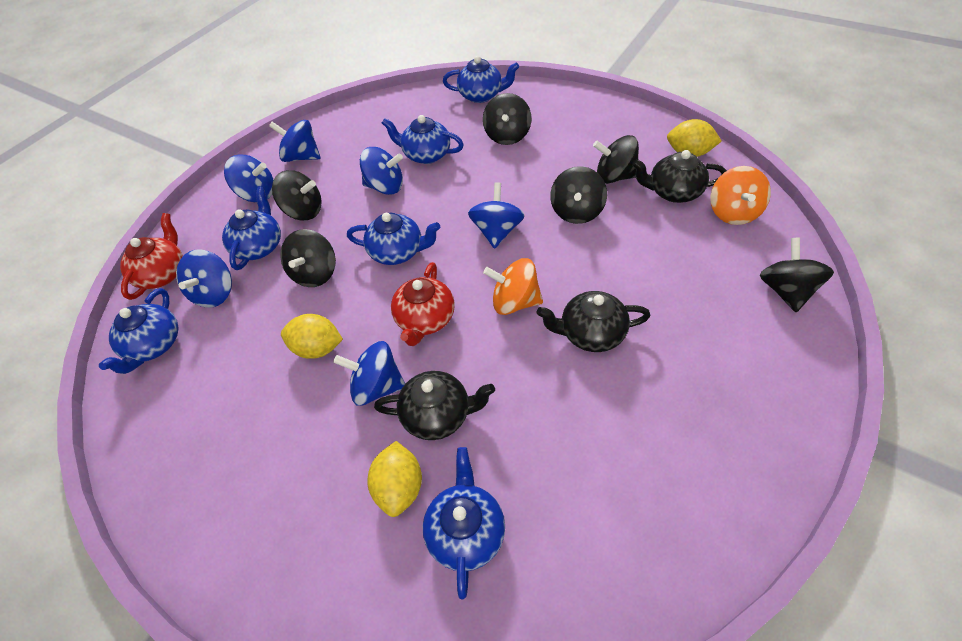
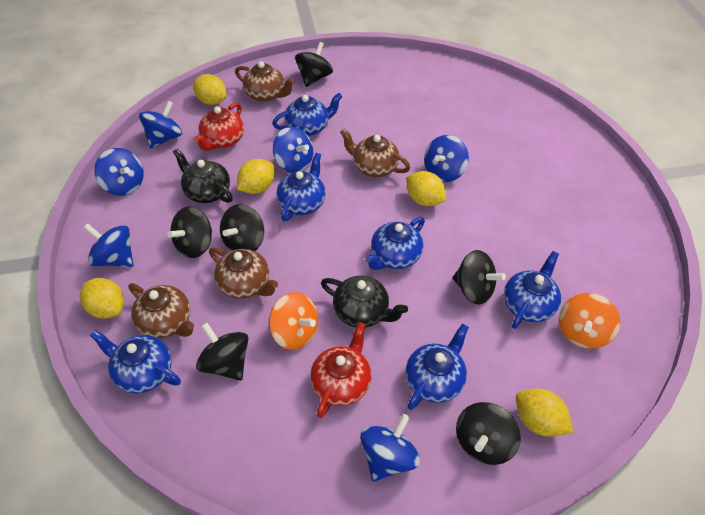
black teapot: [374,371,495,440] [537,291,651,352] [632,150,727,203] = 3 -> [173,148,233,203] [321,276,408,328] = 2
brown teapot: none = 0 -> [128,283,194,339] [209,247,278,299] [235,61,295,102] [340,129,410,177] = 4
yellow lemon: [281,314,343,359] [367,441,422,517] [667,119,722,157] = 3 -> [80,278,124,319] [193,74,227,105] [237,159,274,194] [406,171,446,206] [516,389,573,437] = 5

